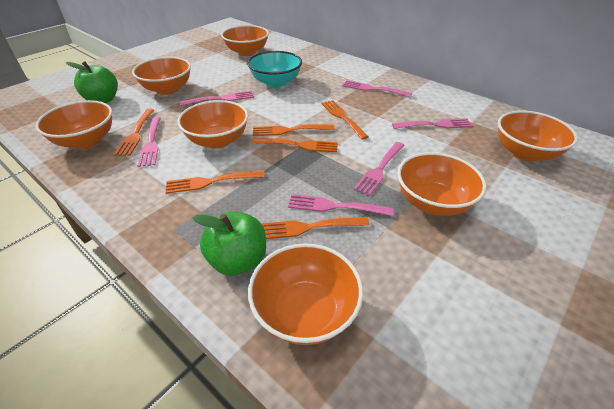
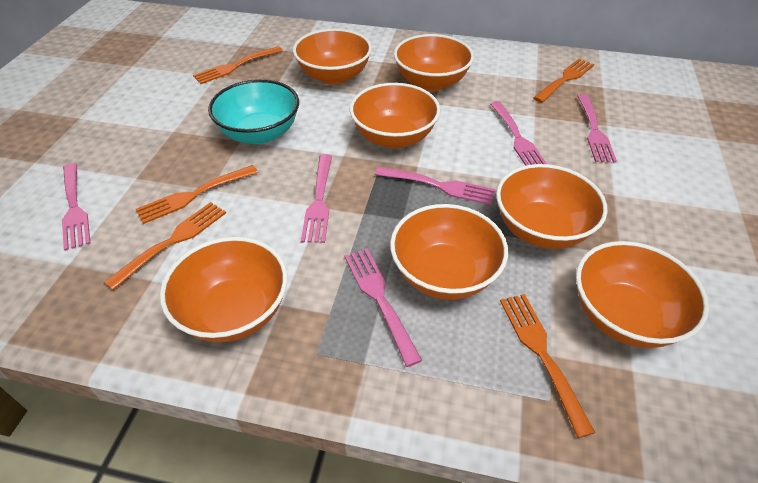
green apple: [66,61,118,103] [193,211,266,276] = 2 -> none = 0
orange fork: [114,109,154,156] [165,170,264,194] [252,138,338,152] [253,124,334,136] [261,217,370,239] [321,100,369,140] = 6 -> [104,202,226,290] [136,165,258,224] [193,46,283,84] [500,294,595,438] [533,59,594,103] = 5

